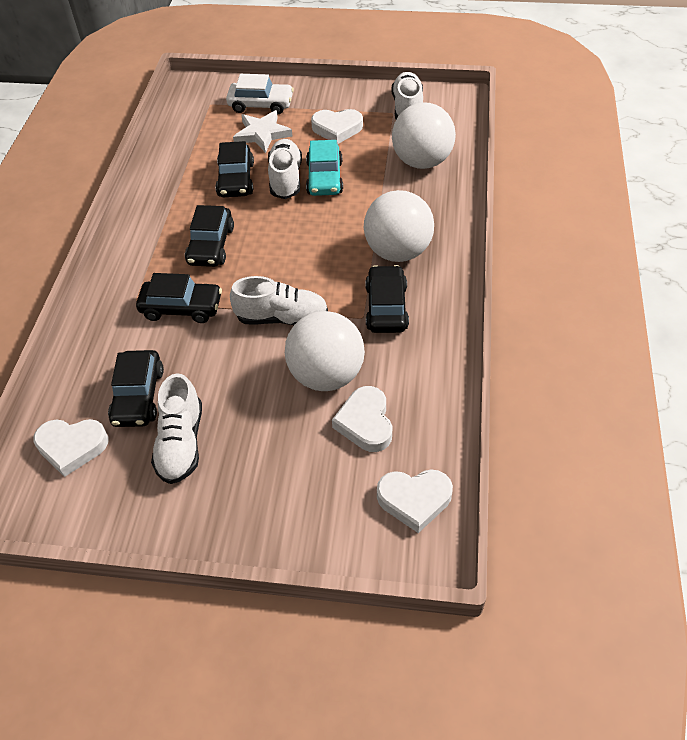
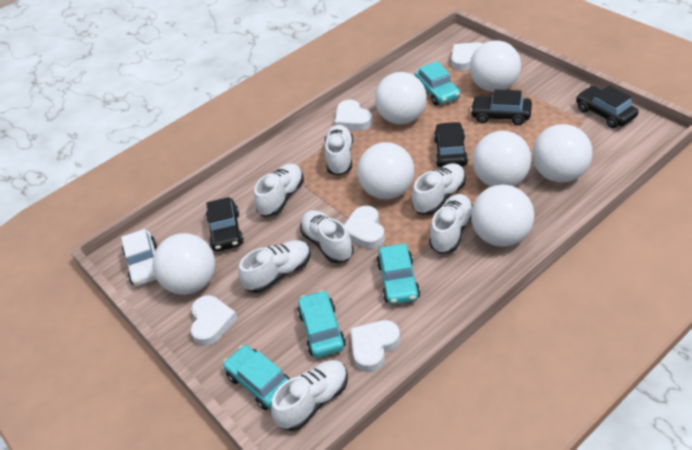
black car: [108,350,164,427] [136,273,222,323] [185,205,234,267] [215,141,254,197] [365,265,409,333] = 5 -> [206,197,244,251] [434,122,468,167] [470,89,532,125] [576,85,638,128] = 4
turquoise car: [306,140,343,196] = 1 -> [223,345,290,410] [298,290,346,358] [377,244,420,305] [415,61,460,105] = 4
white ball: [285,311,365,391] [364,190,434,262] [392,102,456,169] = 3 -> [153,233,215,295] [357,142,414,199] [375,72,427,124] [470,40,521,92] [471,185,534,247] [473,131,532,187] [532,124,592,182] = 7
white heart: [33,419,108,477] [311,109,363,144] [332,386,392,452] [377,469,453,533] = 4 -> [191,295,238,346] [335,100,373,131] [344,206,385,249] [350,320,400,372] [451,42,483,71] = 5
white shoe: [151,373,202,484] [230,276,328,325] [268,139,302,199] [392,72,423,120] = 4 -> [238,240,311,293] [254,164,304,217] [271,360,348,431] [300,210,354,263] [325,125,353,176] [412,163,466,215] [429,194,473,254] = 7
white star: [233,110,292,153] = 1 -> none = 0

